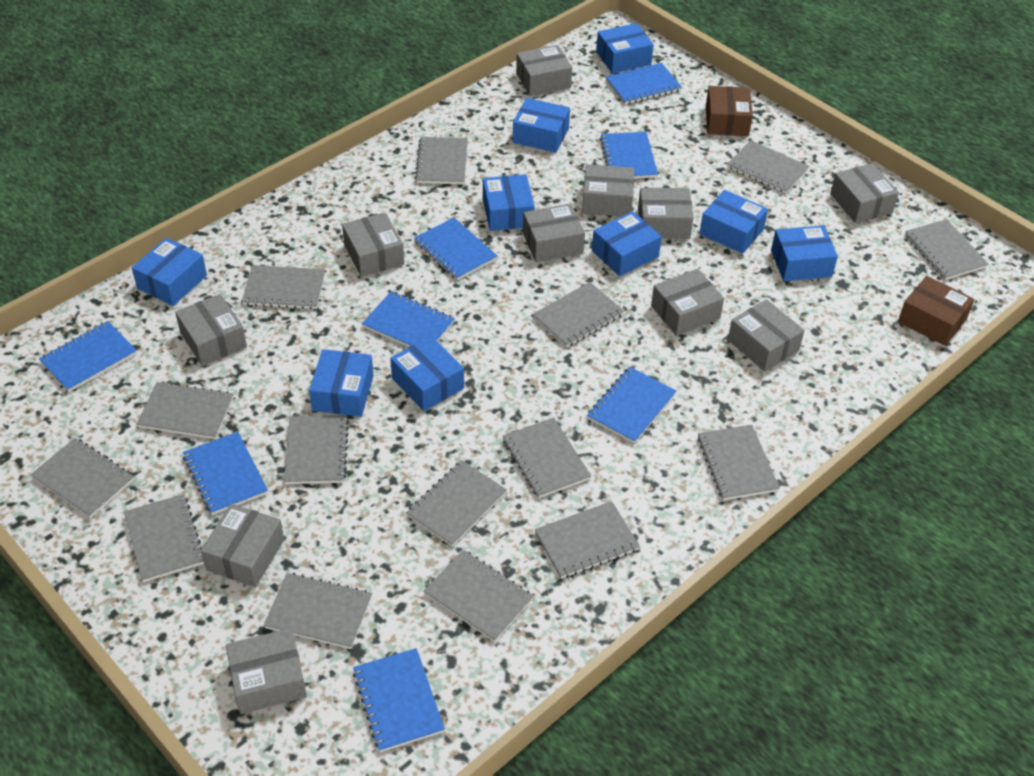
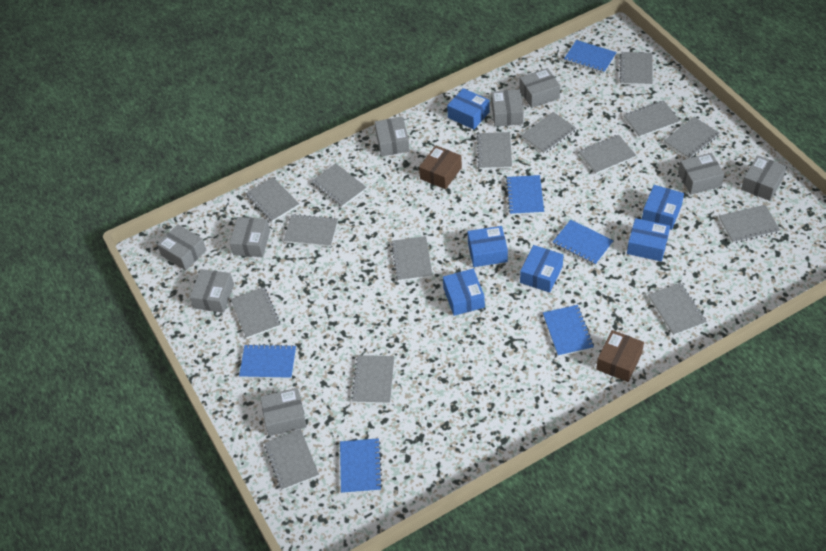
blue box: [132,238,207,306] [309,349,374,417] [390,336,464,411] [483,174,535,231] [513,98,570,153] [592,211,662,277] [596,23,654,74] [699,190,768,254] [771,225,838,281] = 9 -> [443,269,485,316] [447,88,490,130] [468,226,508,267] [520,245,563,293] [627,218,670,262] [642,185,684,230] = 6
blue notebook: [39,321,137,392] [183,432,268,515] [353,648,445,752] [362,291,455,347] [414,217,497,280] [587,367,676,443] [600,132,658,179] [606,63,682,105] = 8 -> [239,344,296,379] [340,438,382,494] [506,175,544,215] [543,305,594,357] [553,220,614,265] [564,40,617,73] = 6
grey box: [175,294,247,366] [201,503,284,587] [226,628,307,714] [342,212,404,277] [516,45,572,96] [523,204,585,262] [582,164,635,216] [638,188,693,239] [651,269,724,336] [728,299,805,371] [830,163,899,223] = 11 -> [157,224,207,271] [190,269,234,313] [230,217,270,257] [260,388,307,436] [375,117,410,156] [491,89,524,127] [519,68,560,108] [678,153,725,195] [741,155,787,201] = 9

